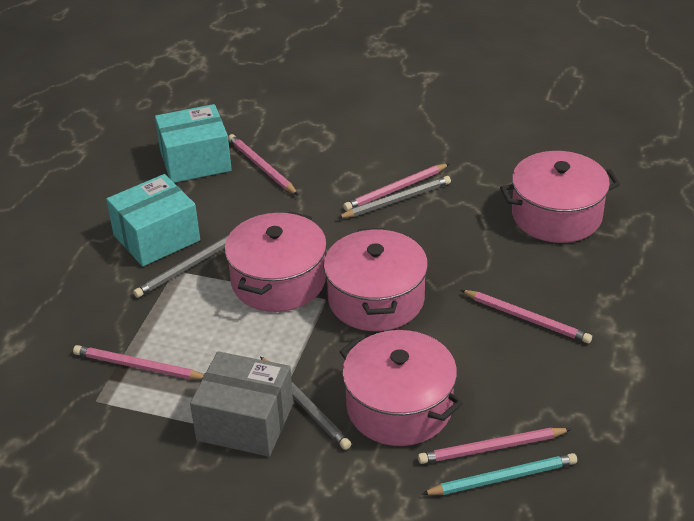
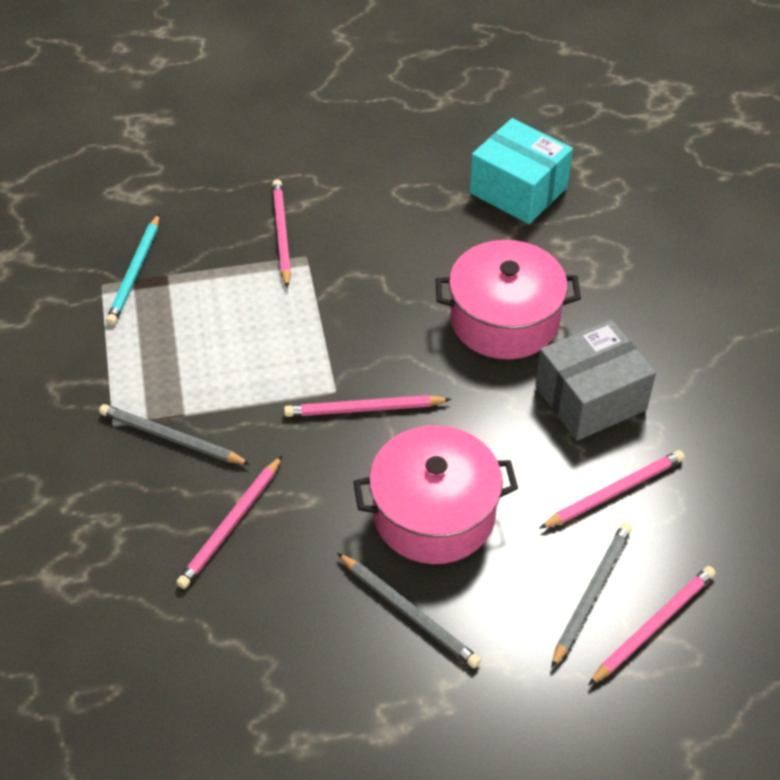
pink pot: [225,211,327,312] [324,228,428,331] [339,330,463,446] [500,151,620,243] = 4 -> [353,425,518,564] [435,240,581,359] = 2
turquoise box: [106,174,200,266] [155,104,232,183] = 2 -> [469,118,573,224] = 1

